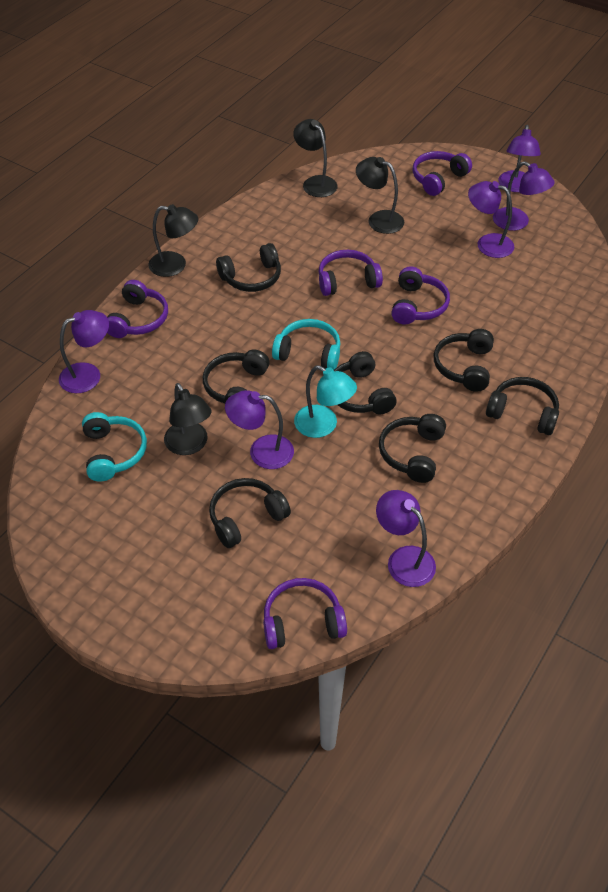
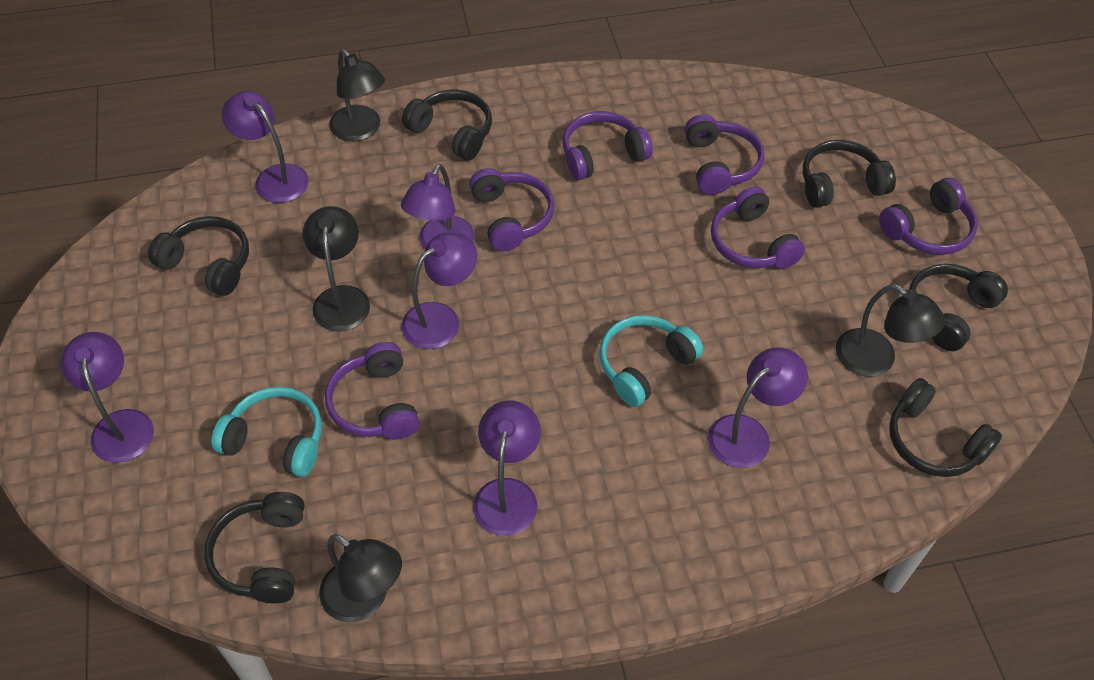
black headphones: [203,349,270,403] [209,478,291,548] [216,243,281,292] [334,351,397,415] [379,414,446,483] [434,329,494,392] [486,377,559,435] = 7 -> [148,216,249,296] [204,492,304,603] [402,89,492,160] [803,140,896,208] [889,378,1002,477] [909,264,1008,351] = 6
purple headphones: [107,280,168,338] [263,578,347,649] [319,250,383,296] [391,267,450,324] [413,151,472,196] = 5 -> [325,342,420,439] [469,168,555,251] [563,111,653,180] [685,114,764,195] [711,186,805,269] [879,178,978,255] = 6
turquoise lamp: [294,365,357,438] = 1 -> none = 0

